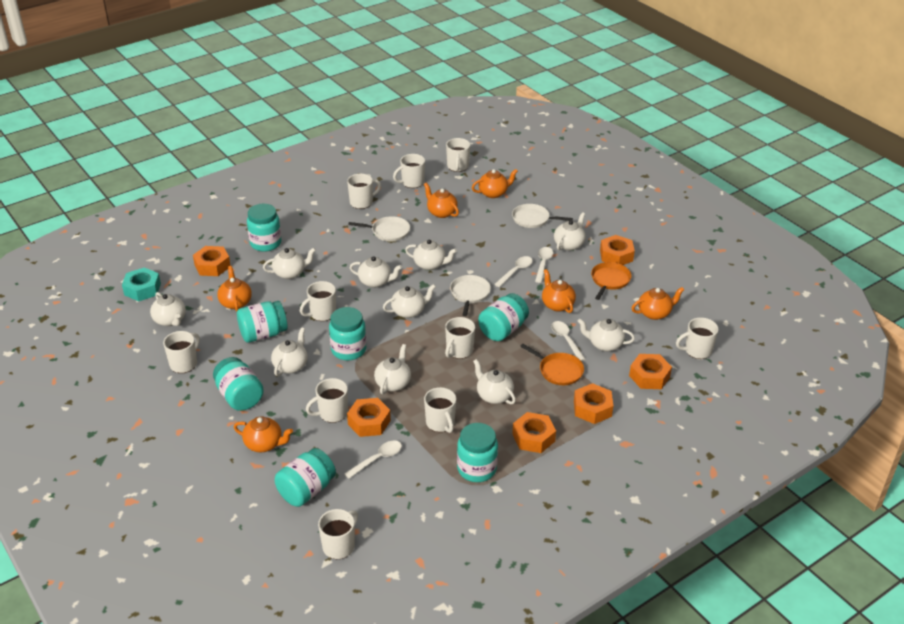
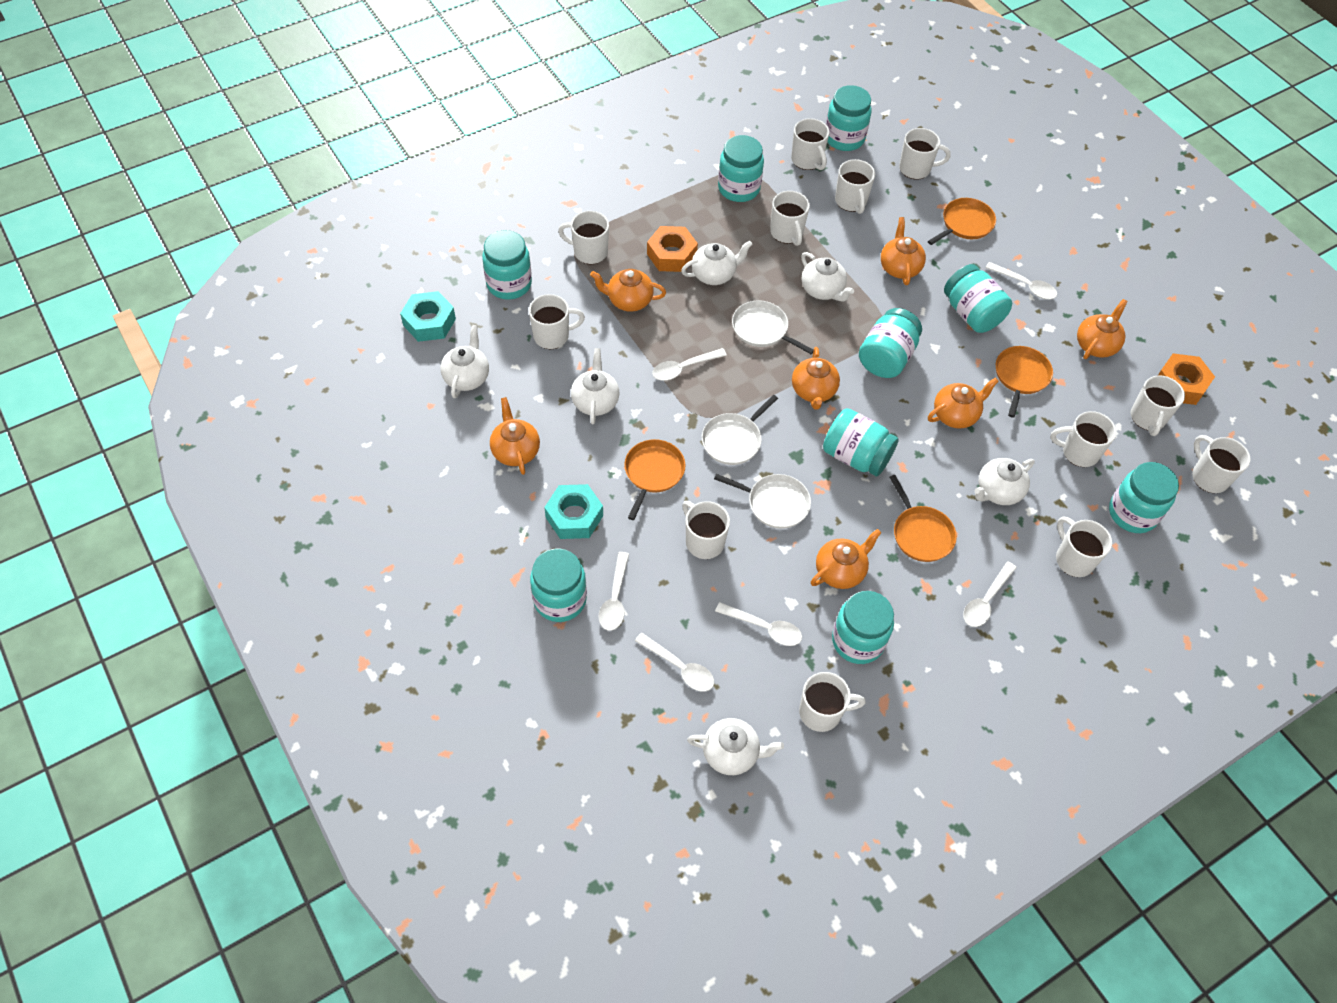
orange nut: [193,246,231,276] [347,398,391,437] [512,412,556,453] [574,383,613,424] [600,235,635,265] [629,354,672,389] = 6 -> [647,226,698,272] [1158,353,1215,405] = 2
orange pan: [520,344,584,385] [591,262,632,300] = 2 -> [624,439,686,520] [890,475,957,562] [928,198,996,245] [996,346,1053,418] = 4
orange teapot: [217,266,252,312] [234,416,293,452] [424,183,459,218] [472,169,518,198] [542,269,576,313] [632,287,684,320] = 6 -> [490,397,540,475] [590,269,666,312] [792,347,840,410] [811,529,881,589] [881,217,926,285] [928,377,999,429] [1077,299,1128,359] = 7
turquoise jar: [213,357,264,411] [237,301,288,343] [247,204,281,252] [275,448,336,507] [329,307,366,360] [457,423,498,482] [478,293,529,341] = 7 -> [482,230,532,300] [530,548,587,622] [718,135,764,202] [823,408,899,476] [826,85,872,151] [832,591,894,664] [859,308,922,378] [944,264,1012,333] [1109,462,1179,533] = 9
turquoise nut: [122,267,161,301] = 1 -> [400,291,456,342] [544,484,603,539] = 2
white mug: [163,331,200,373] [300,281,336,321] [306,378,348,423] [318,509,358,559] [347,174,381,209] [393,154,425,188] [424,387,456,433] [445,317,475,359] [446,138,470,172] [676,317,719,359] = 10 -> [529,294,585,349] [558,211,609,264] [682,501,730,559] [770,191,810,246] [791,118,830,170] [799,672,866,732] [835,159,875,214] [899,128,951,180] [1050,411,1116,467] [1056,516,1112,577] [1131,375,1185,436] [1192,435,1250,493] = 12
white spoon: [344,441,402,479] [494,256,533,287] [535,247,553,283] [551,321,586,361] = 4 -> [599,552,629,631] [635,633,714,692] [652,348,727,381] [715,602,802,646] [963,562,1017,627] [985,262,1057,299] = 6
white teapot: [150,292,186,326] [263,248,316,279] [271,327,308,376] [350,256,402,288] [374,344,411,394] [383,284,436,318] [405,239,457,270] [473,359,516,405] [554,212,585,251] [577,319,635,351] = 10 -> [441,325,489,398] [571,348,619,424] [681,240,753,285] [687,718,784,775] [801,252,854,302] [975,458,1035,505] = 6

